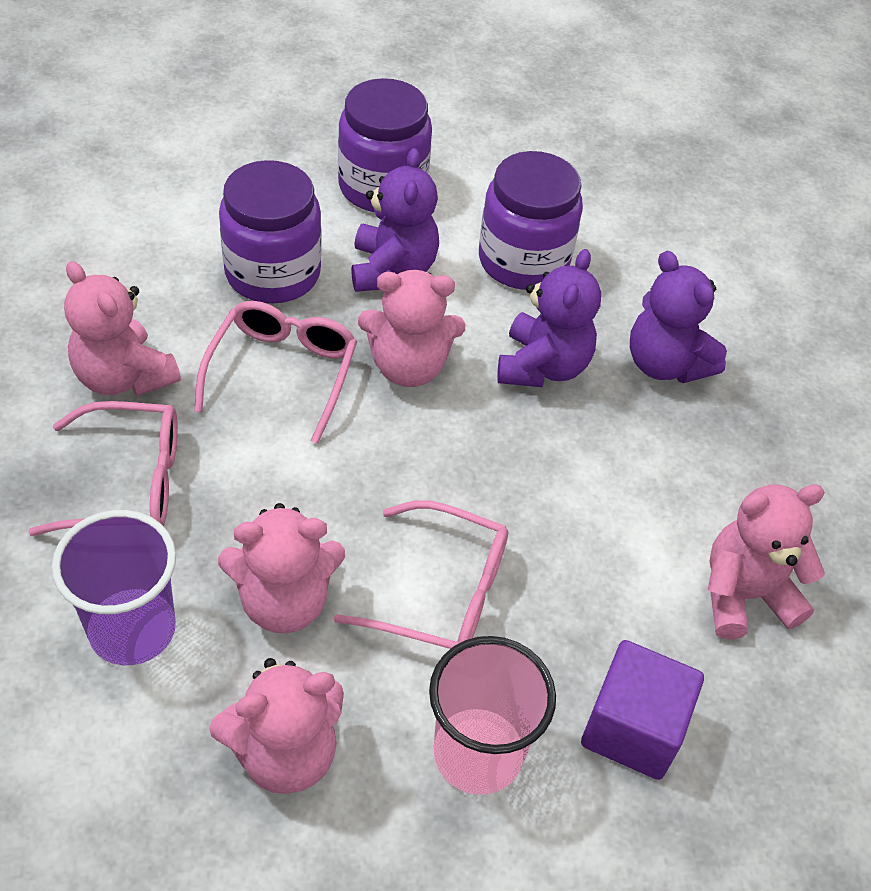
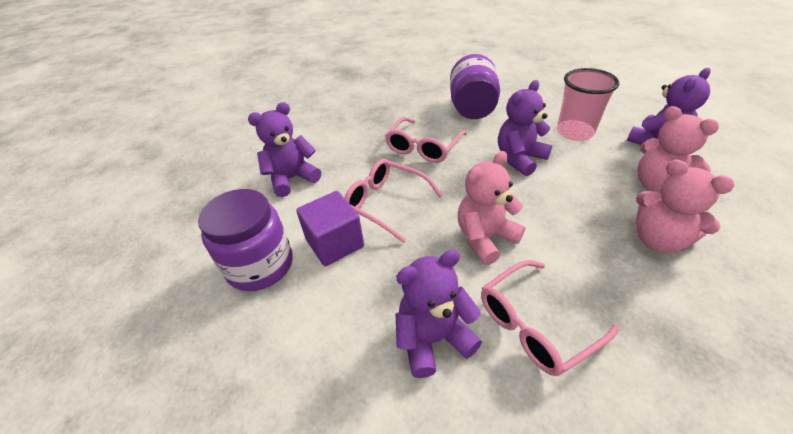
pink teddy bear: [64,261,181,396] [209,658,344,794] [218,503,345,633] [358,270,465,387] [708,484,825,640] = 5 -> [458,151,525,265] [635,160,735,253] [637,106,719,193] = 3
purple cup: [52,510,176,665] = 1 -> none = 0
purple jar: [219,160,322,303] [338,78,432,212] [479,151,583,290] = 3 -> [198,189,293,291] [450,54,500,119] = 2
purple teddy bear: [351,148,439,292] [497,249,601,387] [630,251,727,383] = 3 -> [248,102,321,197] [395,250,482,378] [498,80,552,176] [627,68,711,145] = 4

